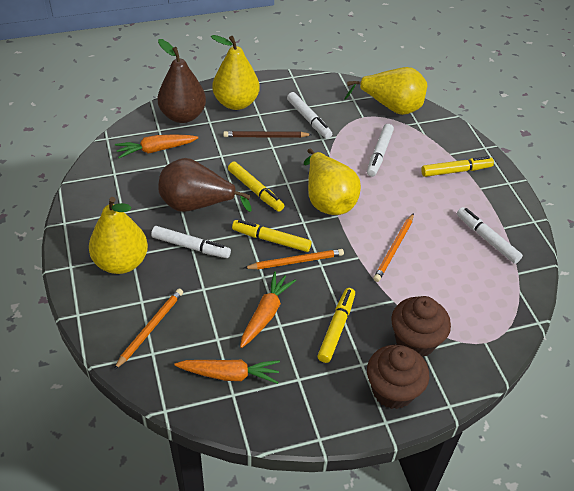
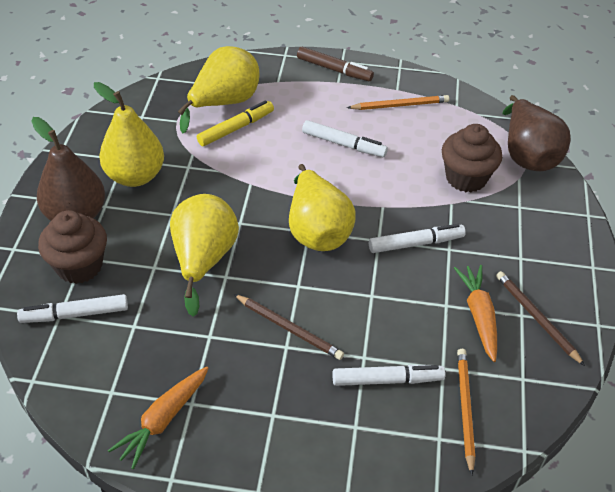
brown marker: none = 0 -> [297,47,374,81] = 1
brown pencil: [223,131,312,138] = 1 -> [234,294,344,360] [496,271,585,366] = 2
orange carrot: [115,134,198,158] [175,360,280,384] [240,271,296,348] = 3 -> [108,367,208,469] [454,265,497,362] = 2
orange pencil: [114,288,183,370] [244,249,344,270] [373,213,414,282] = 3 -> [347,95,449,110] [457,349,475,475] = 2
yellow marker: [228,161,285,212] [232,220,311,252] [318,288,355,363] [421,156,494,177] = 4 -> [197,100,274,146] = 1

